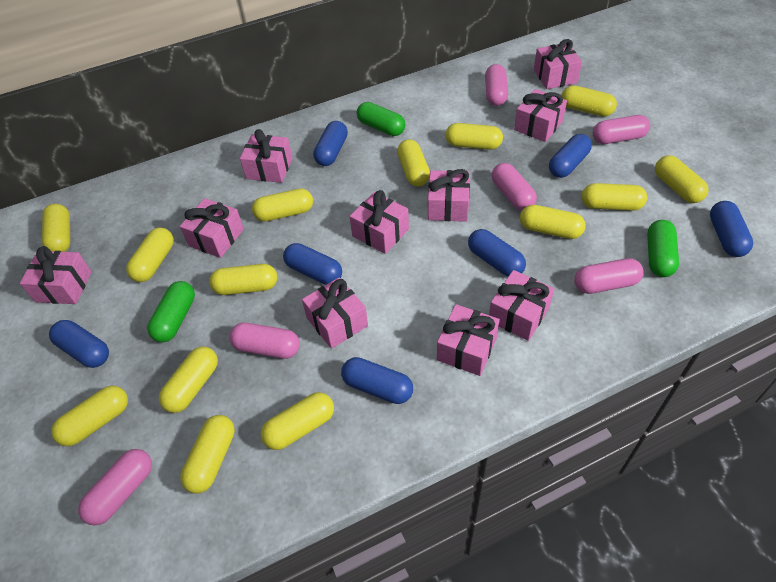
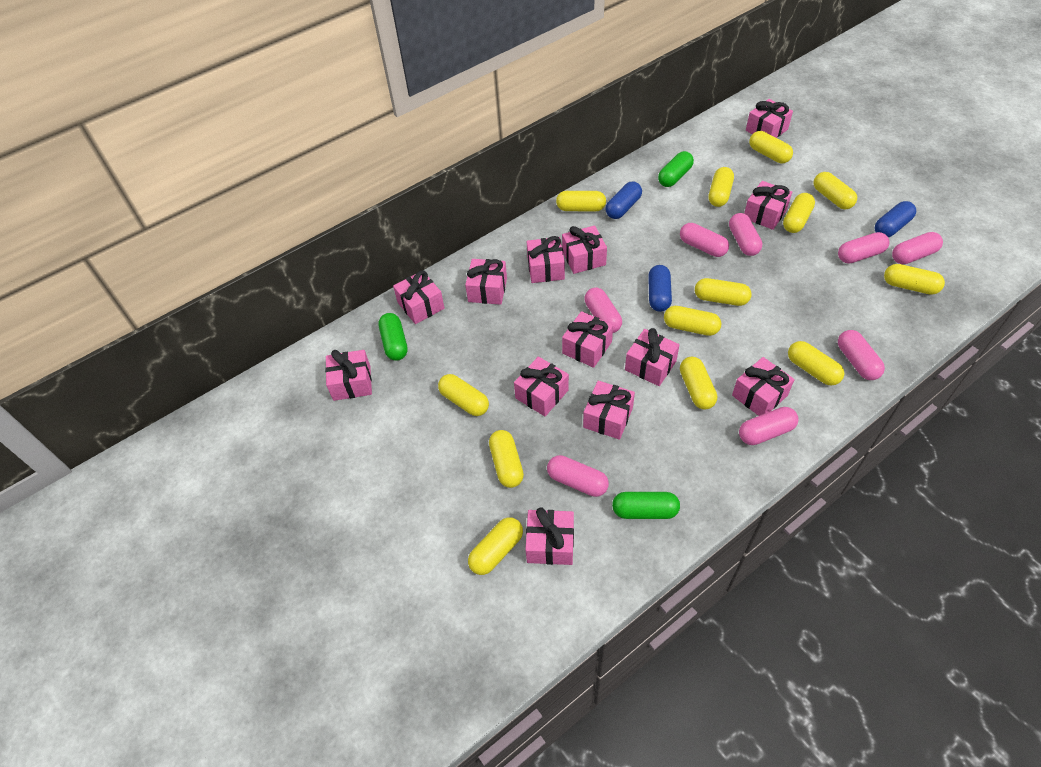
blue capsule: [49,320,109,368] [283,243,342,285] [313,121,348,166] [341,357,413,404] [468,229,526,277] [549,134,592,178] [710,201,753,257] = 7 -> [606,181,642,219] [648,265,672,312] [875,201,916,237] = 3
pink capsule: [78,449,152,525] [229,323,300,359] [485,64,508,106] [492,163,537,211] [574,258,644,294] [593,115,650,144] = 6 -> [547,455,609,497] [584,288,622,333] [680,223,729,257] [729,213,762,256] [739,407,799,445] [838,232,889,263] [838,330,885,380] [892,232,943,264] = 8
pink gift: [20,246,91,304] [180,198,244,258] [240,129,292,183] [302,277,368,349] [350,190,409,254] [428,169,470,222] [437,304,500,376] [489,270,554,341] [514,89,567,142] [534,39,582,89] = 10 -> [325,350,372,401] [393,270,444,324] [465,259,507,305] [514,356,569,416] [525,508,574,565] [527,236,565,283] [562,225,607,274] [562,311,613,368] [583,381,635,440] [625,328,680,386] [732,357,795,416] [744,181,792,230] [746,99,793,138] = 13
yellow capsule: [42,204,70,252] [51,386,128,446] [126,228,174,282] [159,346,218,413] [180,415,235,494] [209,264,277,295] [252,188,313,222] [261,392,334,450] [397,139,430,187] [445,123,503,150] [520,205,586,239] [561,85,617,117] [581,183,647,211] [655,155,709,203] = 14 -> [438,374,489,416] [468,517,523,575] [489,430,524,488] [556,191,606,212] [664,306,721,336] [680,356,717,410] [695,278,752,306] [709,167,734,207] [749,131,793,163] [783,193,815,233] [788,341,845,386] [813,172,857,209] [884,264,945,295] = 13

